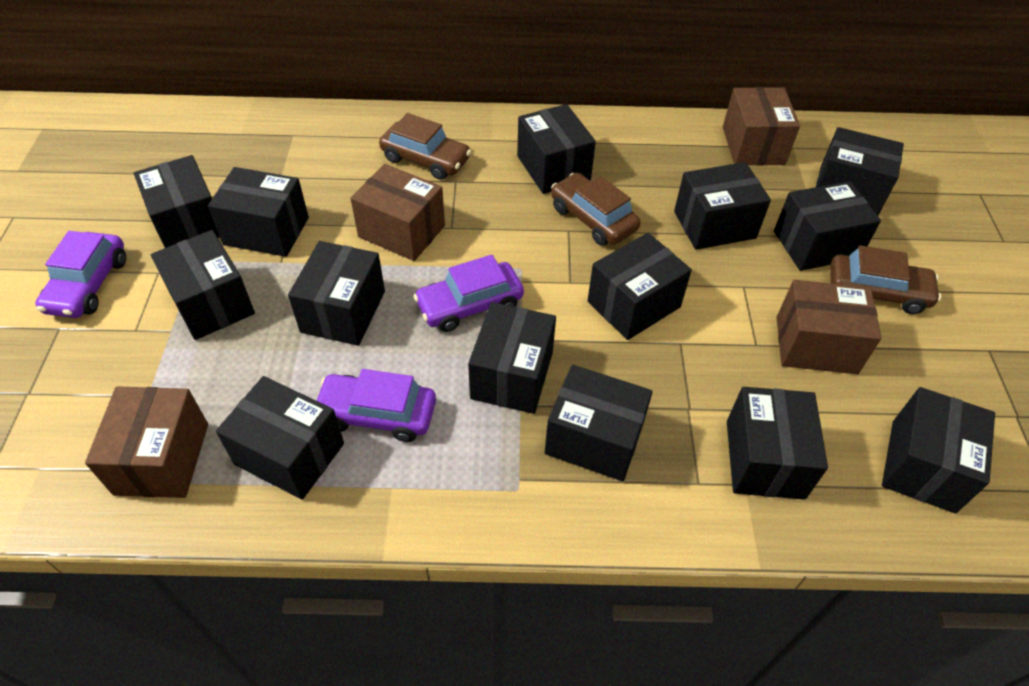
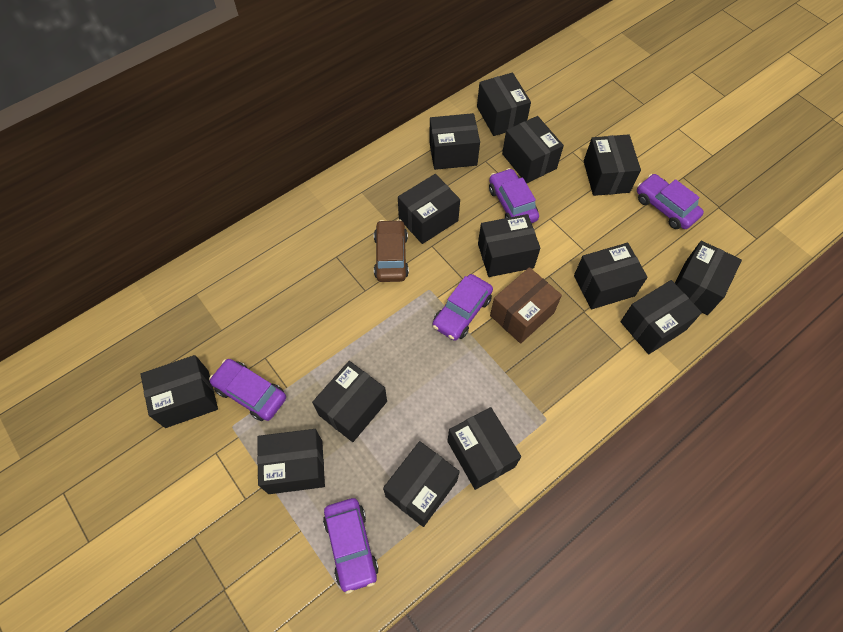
brown box: [85,386,208,498] [350,164,445,261] [723,87,800,165] [777,280,881,374] = 4 -> [490,267,562,344] = 1
brown car: [379,113,471,180] [551,173,641,246] [830,245,941,314] = 3 -> [374,219,409,282] = 1
purple car: [35,231,126,318] [317,369,436,442] [414,255,524,332] = 3 -> [209,359,286,421] [323,498,379,594] [433,274,493,341] [489,168,539,223] [637,174,704,229] = 5

